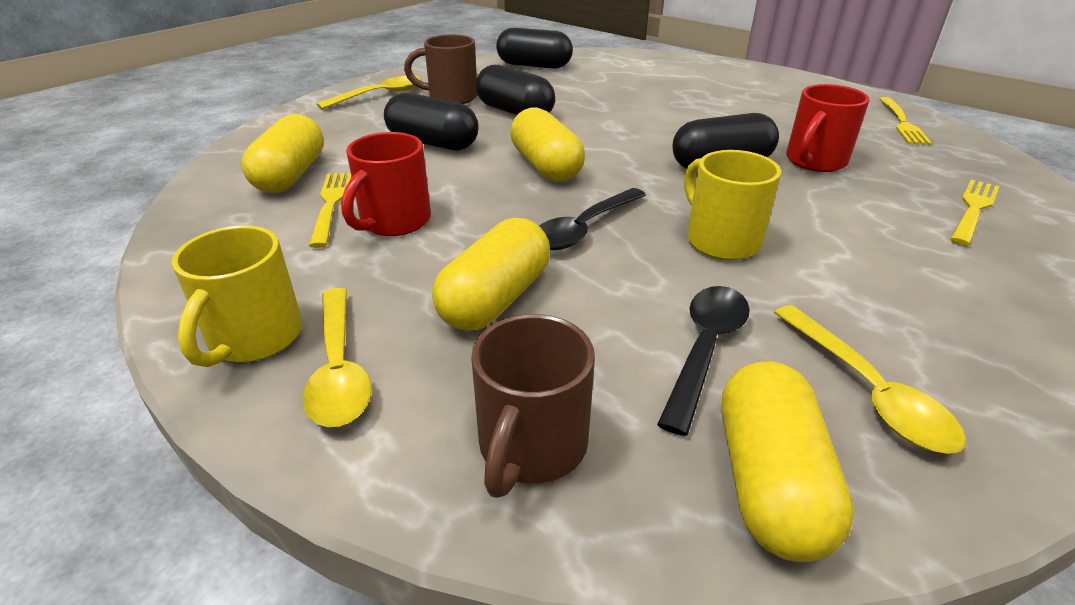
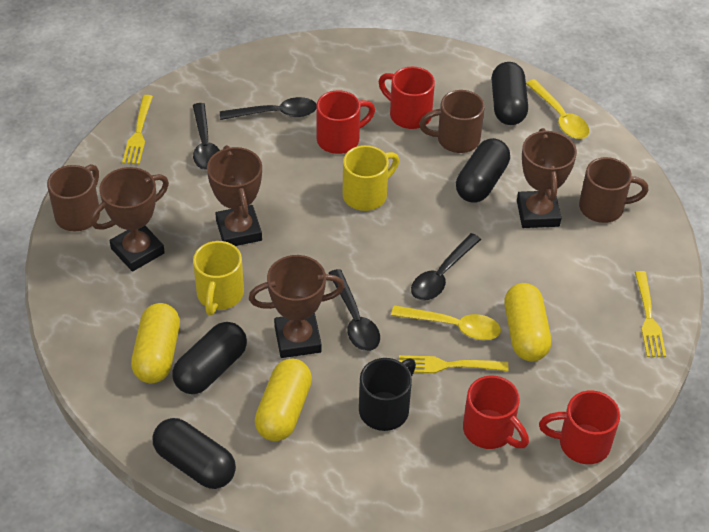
black mug: none = 0 -> [359,358,416,431] = 1
black spoon: [539,188,646,250] [657,286,750,436] = 2 -> [193,103,220,170] [220,97,317,120] [329,269,380,351] [411,233,481,300] = 4
brown mug: [404,34,478,104] [471,314,595,498] = 2 -> [47,164,100,231] [419,90,485,153] [579,157,649,223] = 3
brown trophy: none = 0 -> [90,167,169,272] [207,145,262,246] [249,255,345,358] [517,128,577,228] = 4
red mug: [341,132,431,236] [786,84,869,172] = 2 -> [316,90,375,154] [379,67,435,129] [463,376,529,449] [539,390,620,464] = 4
yellow capsule: [242,114,324,193] [432,218,550,331] [510,107,585,182] [722,361,854,562] = 4 -> [131,303,180,383] [255,359,312,441] [504,283,551,361] = 3
yellow spoon: [302,288,372,427] [316,76,421,109] [774,305,966,454] = 3 -> [391,305,501,340] [526,79,589,139] = 2

